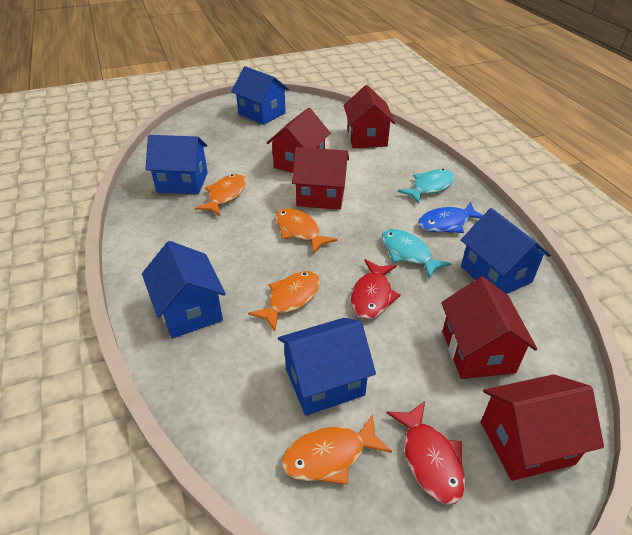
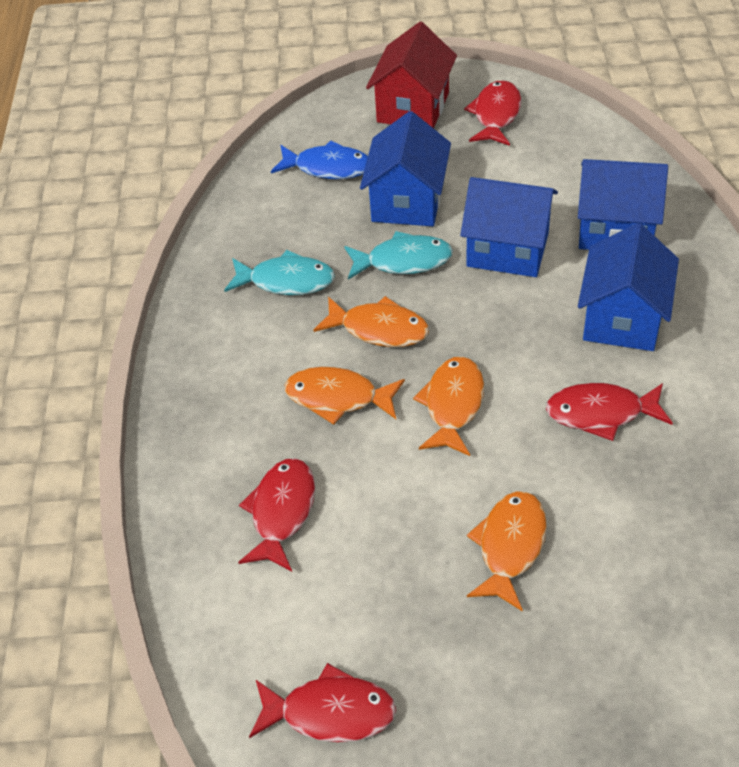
blue house: [142,241,226,339] [145,135,208,194] [231,66,289,125] [278,318,376,416] [461,208,551,294] = 5 -> [360,111,451,226] [460,177,558,277] [578,159,668,250] [578,223,679,351] = 4
red fish: [351,259,401,319] [386,401,465,504] = 2 -> [238,458,315,571] [249,663,396,742] [464,80,521,146] [546,383,673,441] = 4
red house: [267,108,331,173] [292,147,349,210] [343,85,395,148] [441,276,537,379] [481,374,604,481] = 5 -> [366,22,457,128] = 1

